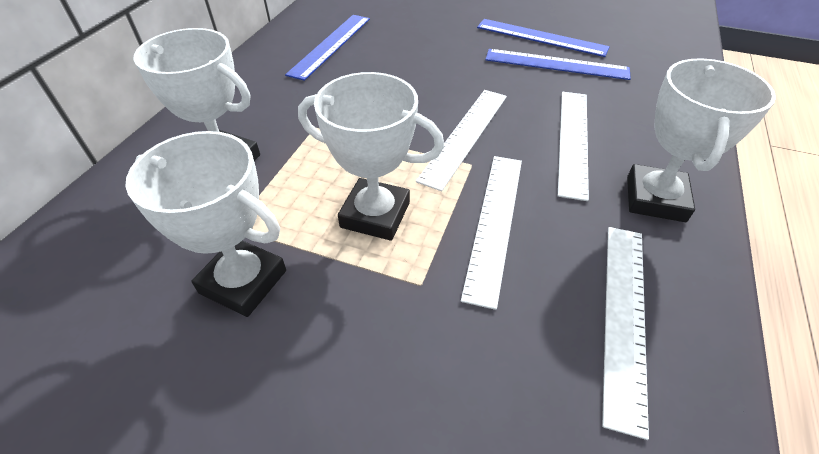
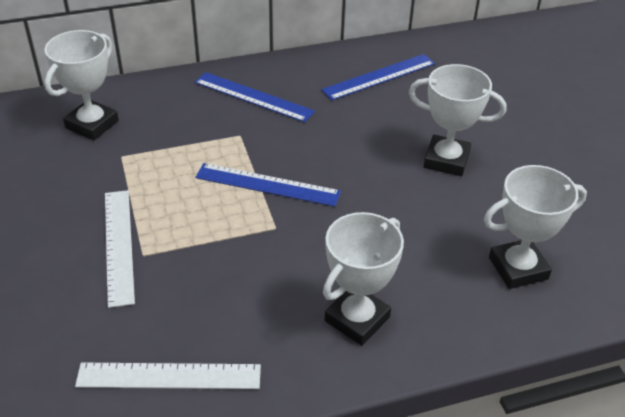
white ruler: [416,90,507,191] [461,156,522,310] [558,92,589,201] [602,227,649,440] = 4 -> [75,363,261,389] [105,190,135,308] = 2

